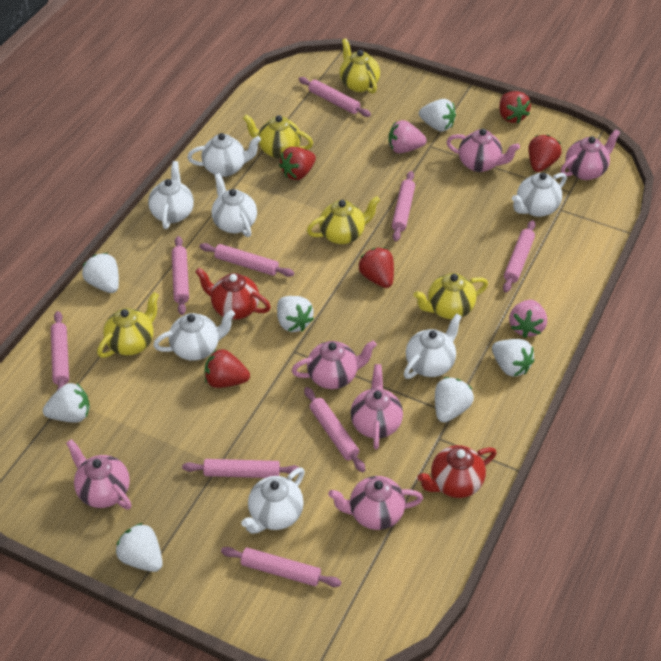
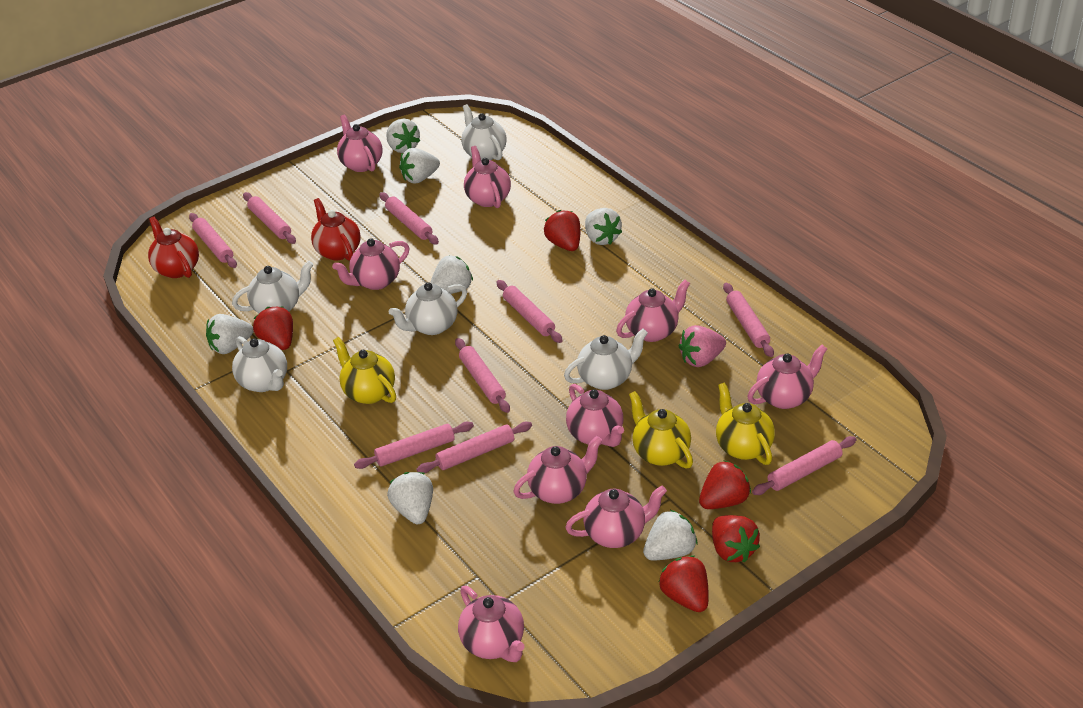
pink strawberry: [388,120,427,153] [509,300,547,338] = 2 -> [679,325,726,367] = 1
pink teapot: [66,439,131,509] [291,341,377,389] [328,476,423,530] [350,364,403,449] [446,129,520,172] [561,129,620,180] = 6 -> [332,238,410,290] [337,115,383,172] [458,586,525,662] [464,146,511,208] [513,436,603,504] [565,486,667,548] [566,384,624,447] [616,280,690,342] [747,345,827,409] = 9
white teapot: [148,161,194,229] [153,310,235,361] [187,133,261,177] [212,173,257,237] [241,467,305,534] [404,314,462,379] [512,172,567,217] = 7 -> [232,261,314,313] [232,336,287,392] [388,282,467,335] [461,104,507,161] [564,329,648,390] = 5
yellow teapot: [97,292,159,358] [243,114,313,159] [307,196,380,244] [340,38,380,94] [414,273,488,319] = 5 -> [333,337,396,404] [629,391,693,469] [716,382,775,465] = 3

